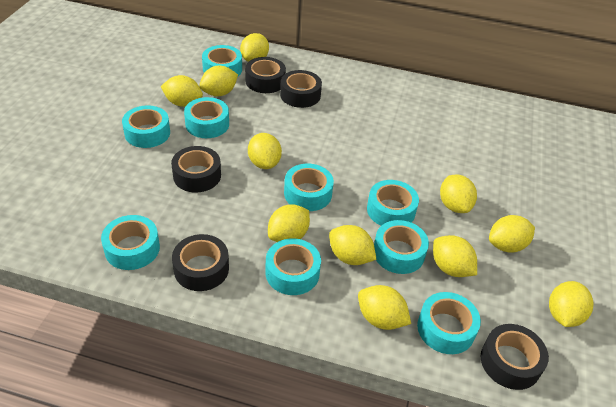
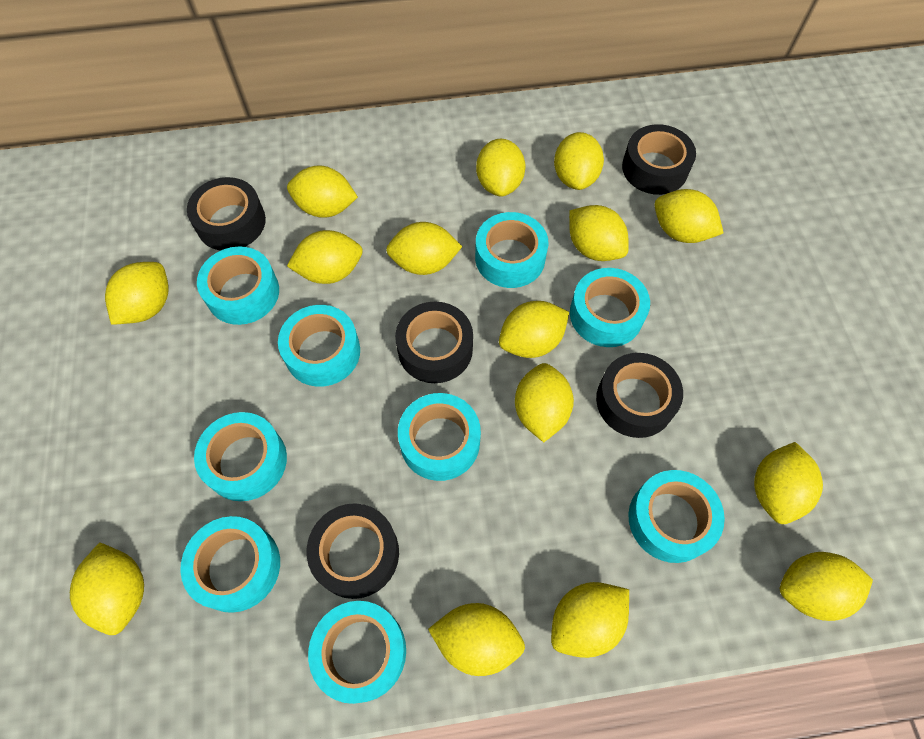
yellow lemon: [161,75,203,107] [199,66,238,96] [240,33,269,62] [248,133,282,169] [268,204,310,242] [329,225,377,265] [358,285,411,330] [433,235,477,277] [440,175,477,213] [489,215,535,253] [549,281,594,327] = 11 -> [70,542,144,635] [105,262,169,325] [287,165,358,218] [287,230,363,284] [386,222,462,275] [428,603,525,676] [476,138,525,197] [499,301,569,358] [515,363,574,442] [551,582,629,658] [554,132,604,190] [569,205,629,261] [654,189,723,243] [754,442,823,524] [780,552,873,621] = 15

